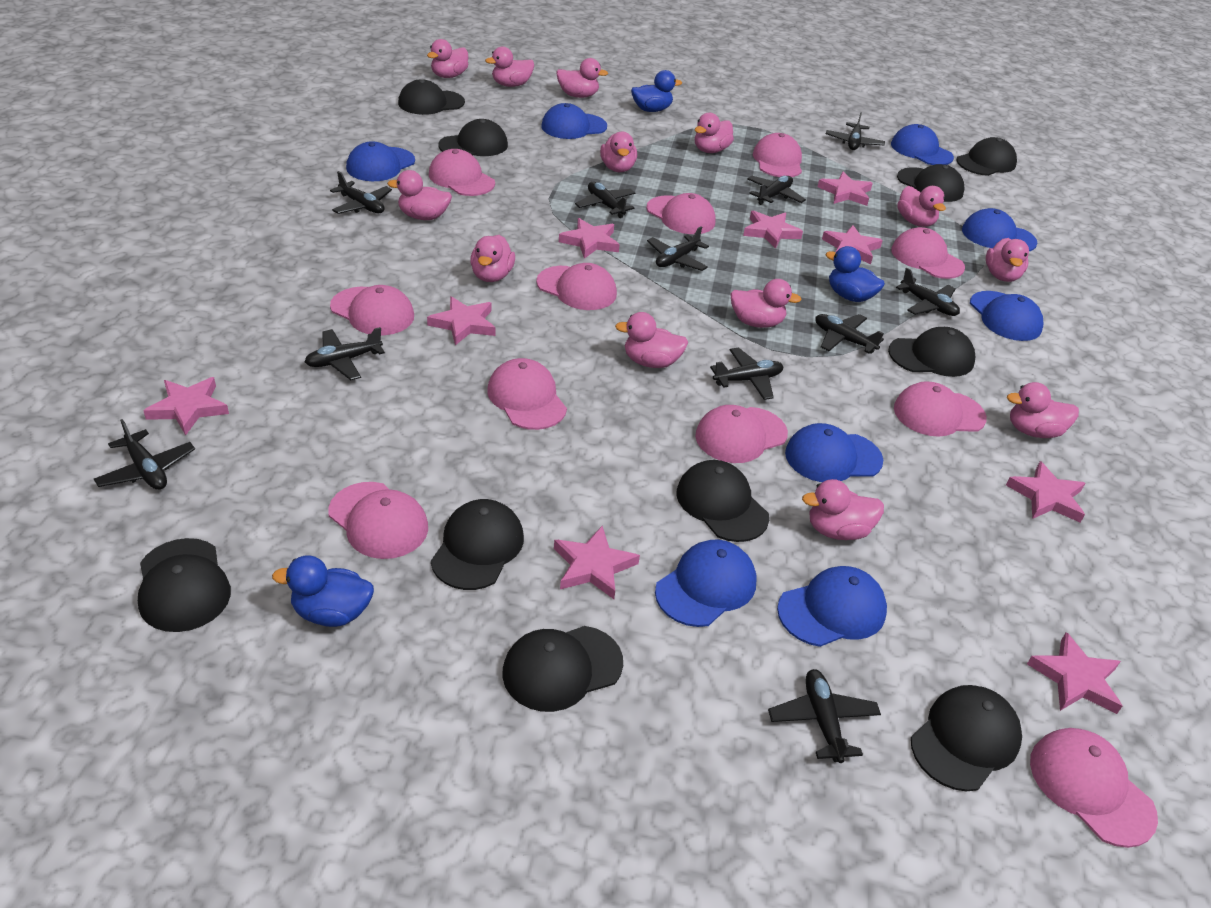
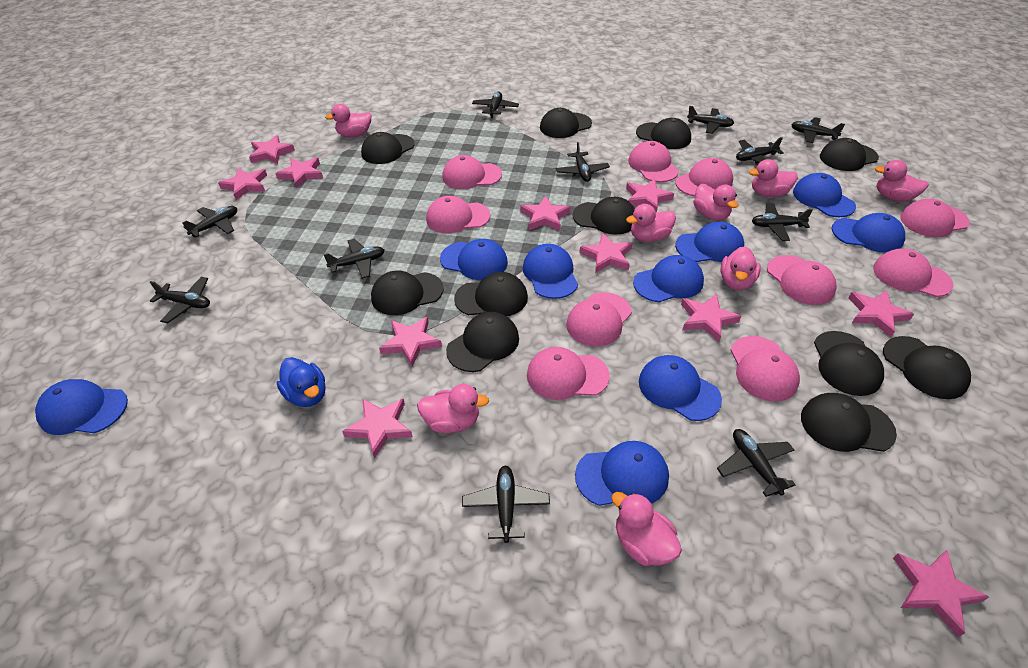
black cap: [138,538,231,632] [398,79,465,115] [431,499,524,590] [438,119,508,156] [502,626,623,712] [676,460,769,542] [888,327,975,377] [897,164,965,202] [911,685,1022,792] [956,137,1017,176] = 10 -> [361,132,415,164] [371,271,444,315] [446,312,519,372] [454,272,528,316] [540,108,592,138] [573,197,635,235] [636,118,691,149] [801,393,897,452] [814,331,884,396] [820,138,879,171] [883,336,971,399] = 11
blue cap: [346,141,415,181] [541,103,607,139] [655,540,757,627] [777,566,887,647] [785,423,883,482] [891,124,954,165] [962,208,1037,251] [970,291,1043,341] = 8 -> [35,379,128,435] [440,239,508,280] [523,244,578,299] [575,441,669,506] [633,255,704,303] [639,355,722,421] [675,222,744,262] [793,173,856,217] [832,213,905,253] = 9
blue duck: [272,555,374,627] [631,70,682,112] [826,246,885,302] = 3 -> [277,357,326,407] = 1
pink cap: [328,482,428,559] [330,285,414,335] [429,149,495,196] [487,358,567,430] [536,263,617,310] [646,193,716,234] [695,405,788,463] [753,133,802,177] [891,227,965,279] [894,381,987,437] [1030,728,1158,848] = 11 -> [426,196,491,233] [442,155,502,189] [527,347,610,400] [566,292,632,347] [628,141,679,182] [675,158,733,196] [730,336,800,401] [767,255,837,305] [873,248,954,297] [900,199,970,237] = 10
pink duck: [387,170,452,220] [427,39,468,78] [470,235,515,282] [485,46,534,87] [557,58,608,98] [600,131,637,172] [615,312,688,368] [695,113,734,153] [730,279,802,328] [802,479,884,540] [897,186,946,227] [986,238,1029,282] [1007,382,1079,438] = 13 -> [325,104,372,137] [417,384,489,433] [611,492,682,566] [626,204,676,242] [693,184,738,221] [720,246,761,290] [749,159,798,197] [875,160,929,202] = 8
pink star: [143,377,229,436] [427,296,496,345] [554,526,640,599] [559,218,620,259] [743,210,803,249] [817,172,873,206] [822,225,883,264] [1006,461,1085,523] [1027,632,1122,714] = 9 -> [218,168,267,200] [249,135,295,164] [275,157,323,188] [342,398,413,459] [379,316,442,367] [521,196,570,231] [579,233,632,273] [626,179,674,212] [681,294,741,342] [849,290,914,337] [893,550,989,637] = 11

